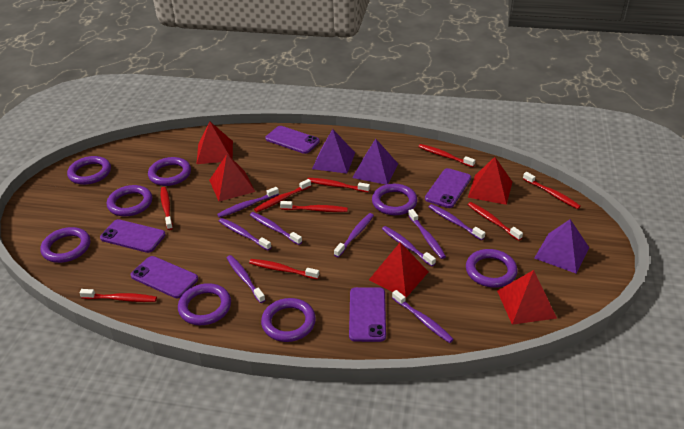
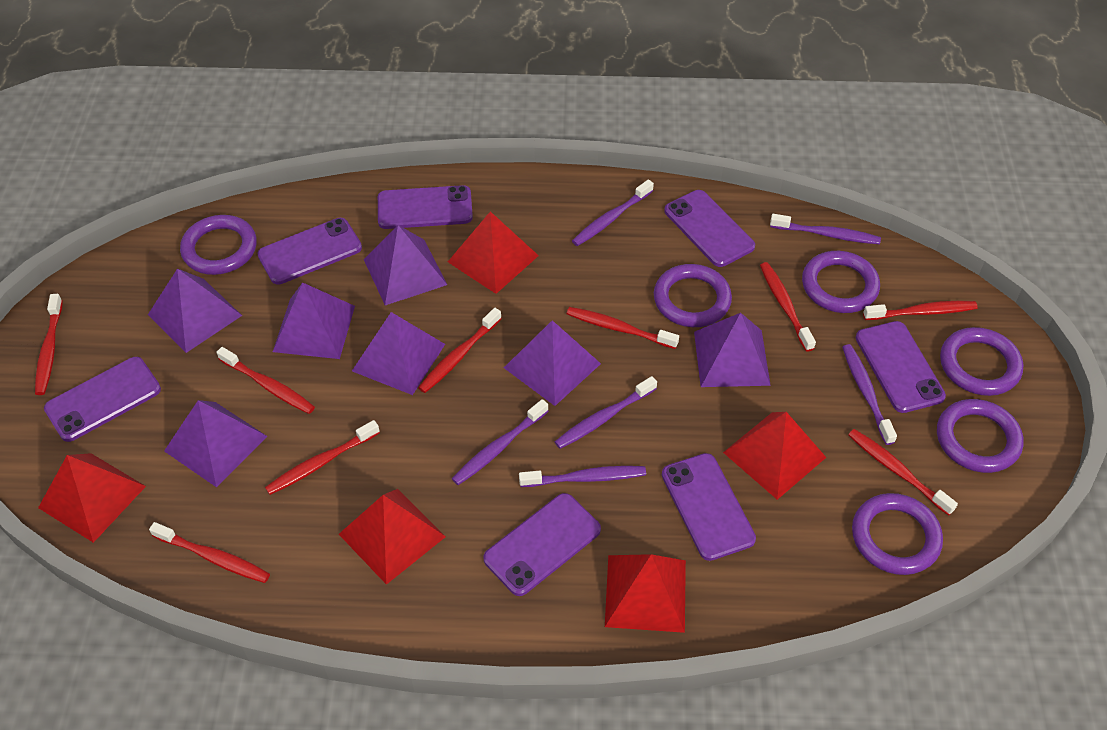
purple phone: [100,219,166,253] [131,256,198,298] [265,126,320,154] [349,287,386,342] [425,168,471,208] = 5 -> [44,357,161,442] [257,218,362,285] [378,185,473,229] [483,493,601,596] [662,453,756,561] [664,190,755,267] [856,321,946,413] = 7
purple pyramid: [312,129,355,174] [352,139,398,185] [534,219,589,273] = 3 -> [148,269,242,353] [164,400,268,487] [273,282,355,359] [352,312,445,395] [364,225,447,305] [504,320,601,406] [694,313,771,387] = 7
purple ring: [40,227,90,263] [67,156,111,185] [107,185,152,217] [148,157,191,186] [178,283,231,325] [261,298,316,342] [372,184,417,215] [466,249,518,288] = 8 -> [180,215,257,275] [654,264,732,327] [802,251,880,313] [852,493,943,575] [937,399,1024,473] [940,327,1023,396] = 6
purple toothbrush: [217,187,279,218] [219,218,271,250] [227,255,265,303] [250,212,302,245] [334,213,374,257] [382,226,436,266] [392,290,454,343] [408,209,446,259] [429,204,485,240] = 9 -> [452,399,548,485] [519,466,646,487] [555,376,657,449] [572,179,654,246] [770,214,881,244] [842,344,897,445] = 6

